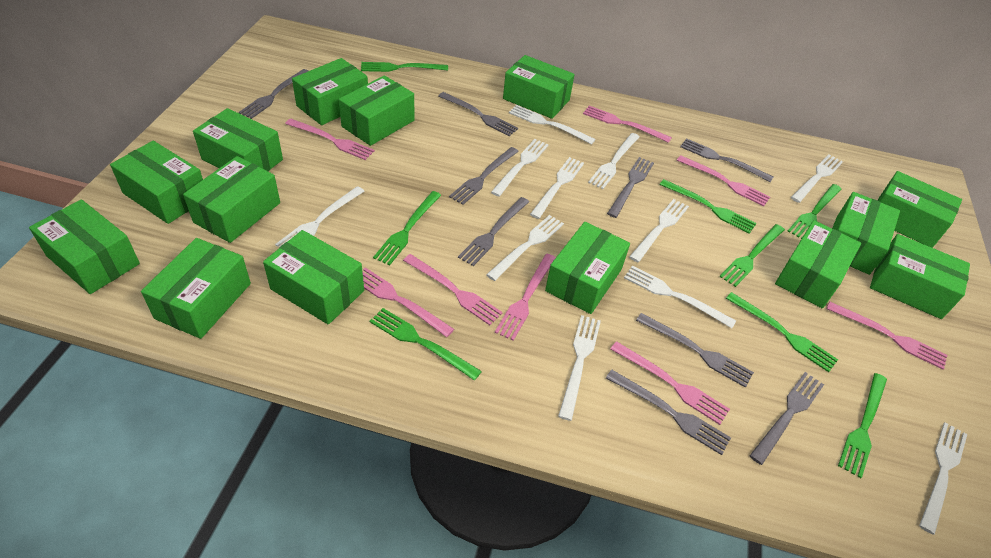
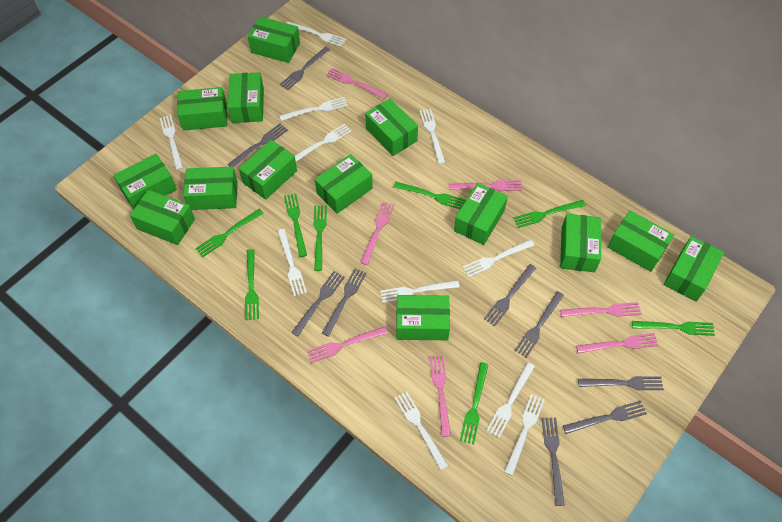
pink fork: [285,119,375,160] [362,268,454,337] [403,254,503,325] [495,254,556,341] [583,106,672,143] [610,341,730,425] [677,156,770,207] [827,302,947,370] = 8 -> [307,326,388,363] [326,68,388,99] [360,202,395,265] [429,355,451,437] [449,180,522,191] [560,302,641,317] [576,333,659,354] = 7

